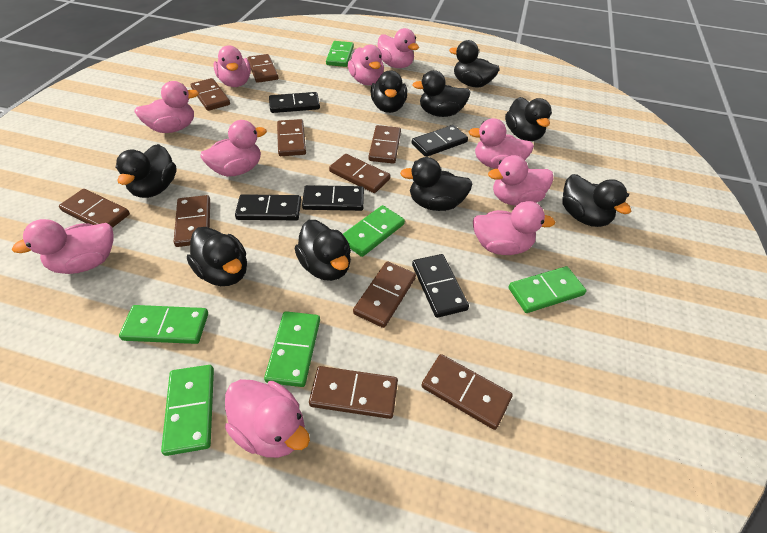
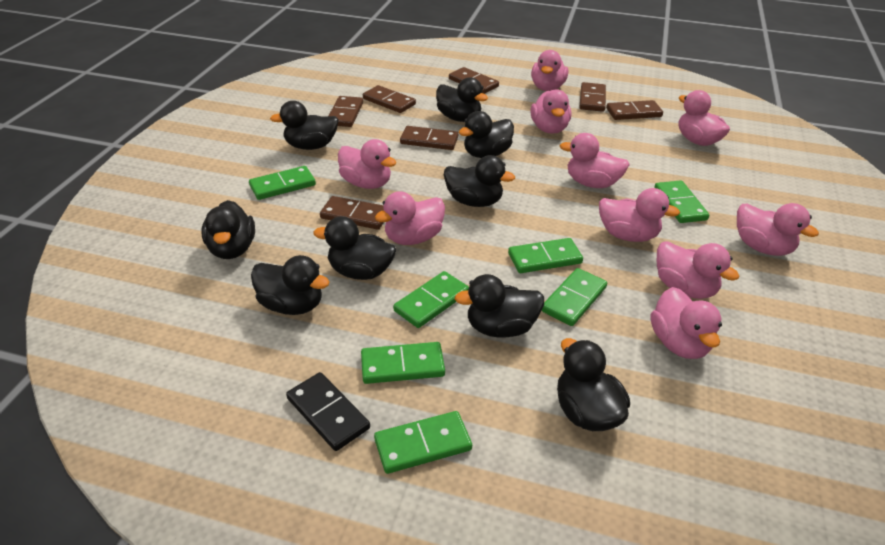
black domino: [235,194,301,220] [269,92,320,113] [302,185,364,211] [412,125,468,157] [412,254,469,318] = 5 -> [286,372,370,451] = 1
brown domino: [59,189,130,228] [174,195,210,247] [191,78,230,111] [247,54,278,83] [277,119,306,156] [309,366,398,419] [329,154,390,193] [353,261,416,328] [368,125,401,164] [421,354,513,430] = 10 -> [320,196,384,230] [329,96,363,127] [363,85,416,113] [400,126,458,150] [449,67,499,94] [580,82,606,112] [606,100,663,120] = 7
green domino: [119,305,208,344] [161,365,214,456] [264,311,320,387] [326,41,354,67] [343,205,405,257] [509,266,586,313] = 6 -> [249,166,316,200] [361,342,445,384] [374,411,472,474] [393,271,469,328] [508,238,583,273] [542,268,607,326] [654,180,709,223] = 7

